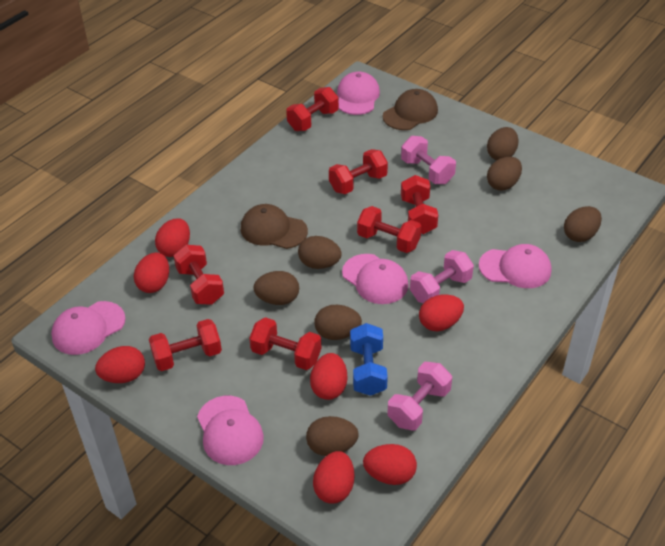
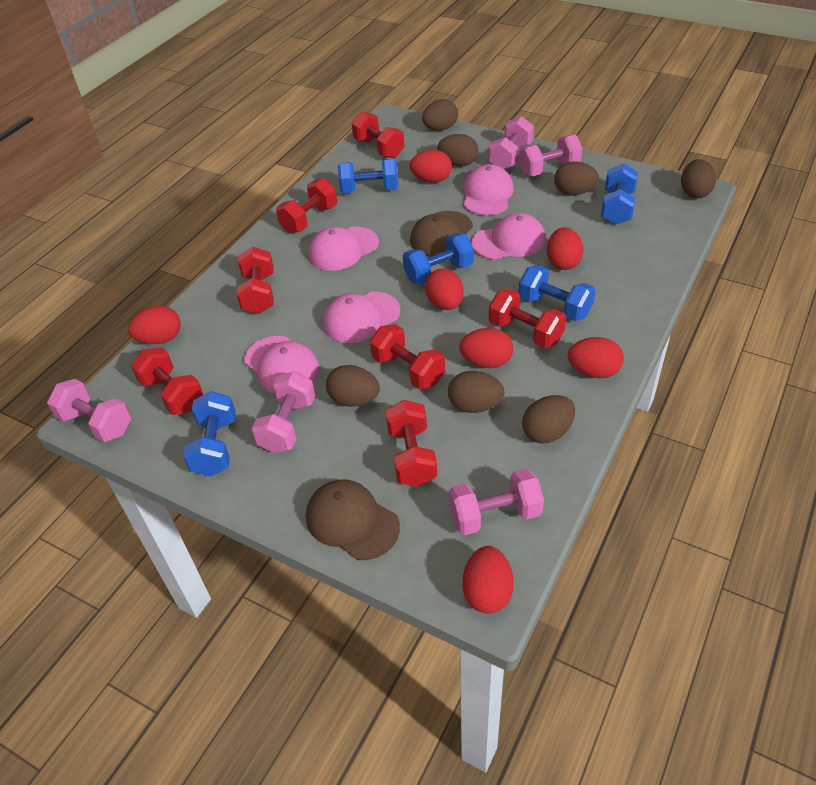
blue dumbbell: [350,323,388,396] = 1 -> [183,391,236,476] [338,159,398,193] [403,233,474,285] [518,265,596,321] [601,163,638,225] = 5
pink dumbbell: [388,362,452,430] [401,136,456,184] [410,250,474,303] = 3 -> [47,379,131,442] [252,371,315,453] [449,469,544,535] [488,116,534,169] [519,135,583,176] = 5

